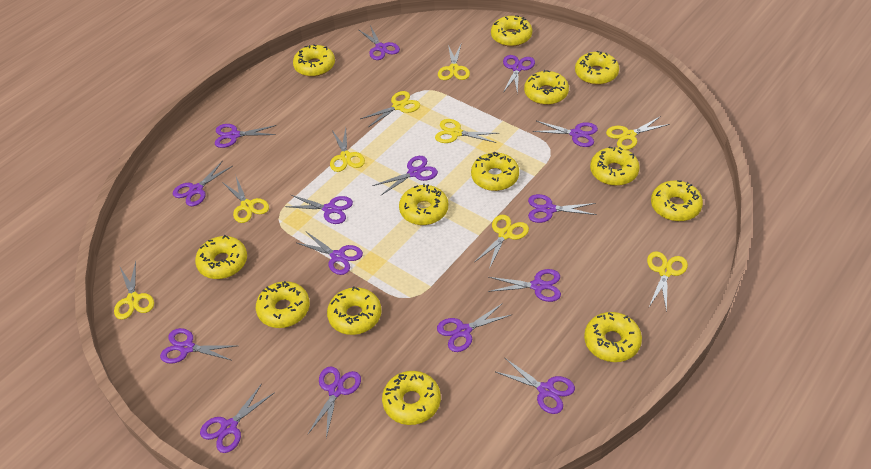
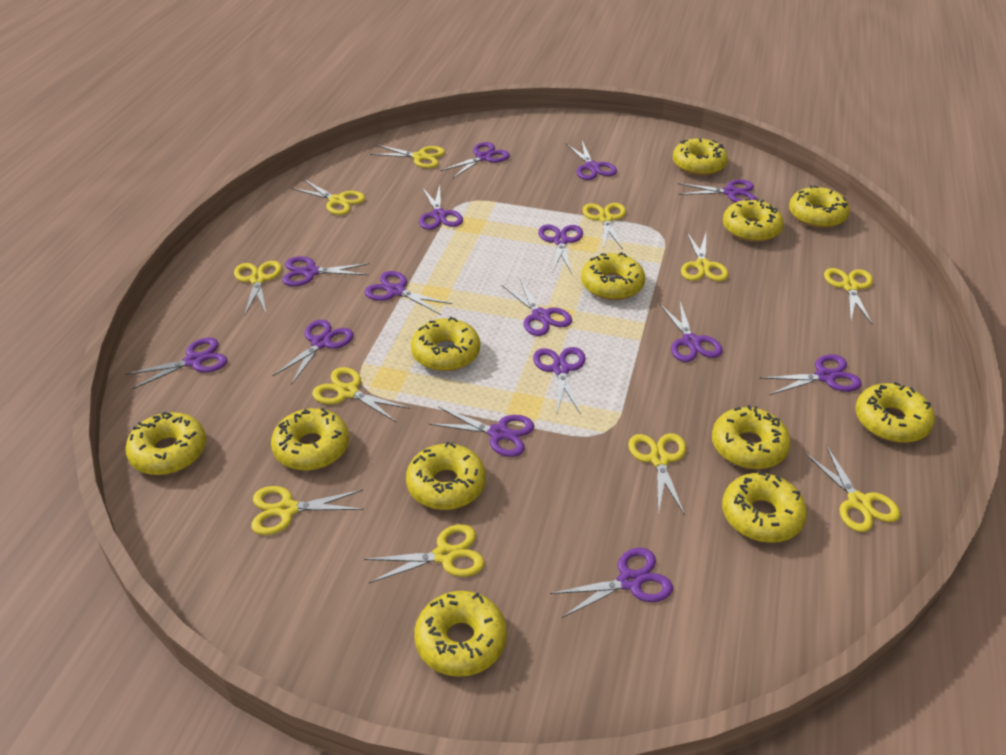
yellow donut: [195,235,247,279] [256,281,310,328] [293,44,335,77] [327,287,382,335] [382,371,441,425] [399,184,448,225] [471,152,519,191] [491,15,532,47] [524,70,569,105] [575,51,619,85] [584,312,642,362] [590,147,640,186] [651,180,703,221] = 13 -> [125,412,206,475] [271,408,349,471] [406,442,486,510] [411,317,480,371] [414,591,507,677] [581,252,645,300] [673,138,728,176] [712,405,791,469] [722,472,807,543] [723,198,784,242] [789,185,850,228] [855,382,935,443] = 12
yellow scissors: [114,261,154,320] [222,177,269,223] [330,128,365,172] [360,91,420,127] [435,119,498,143] [438,45,470,80] [475,215,529,269] [606,116,670,150] [647,251,688,312] = 9 -> [234,261,282,316] [252,486,364,535] [291,179,365,215] [312,367,410,422] [364,524,485,583] [370,145,445,168] [582,203,626,250] [628,433,686,515] [681,232,729,281] [805,445,900,532] [824,268,873,325] = 11

